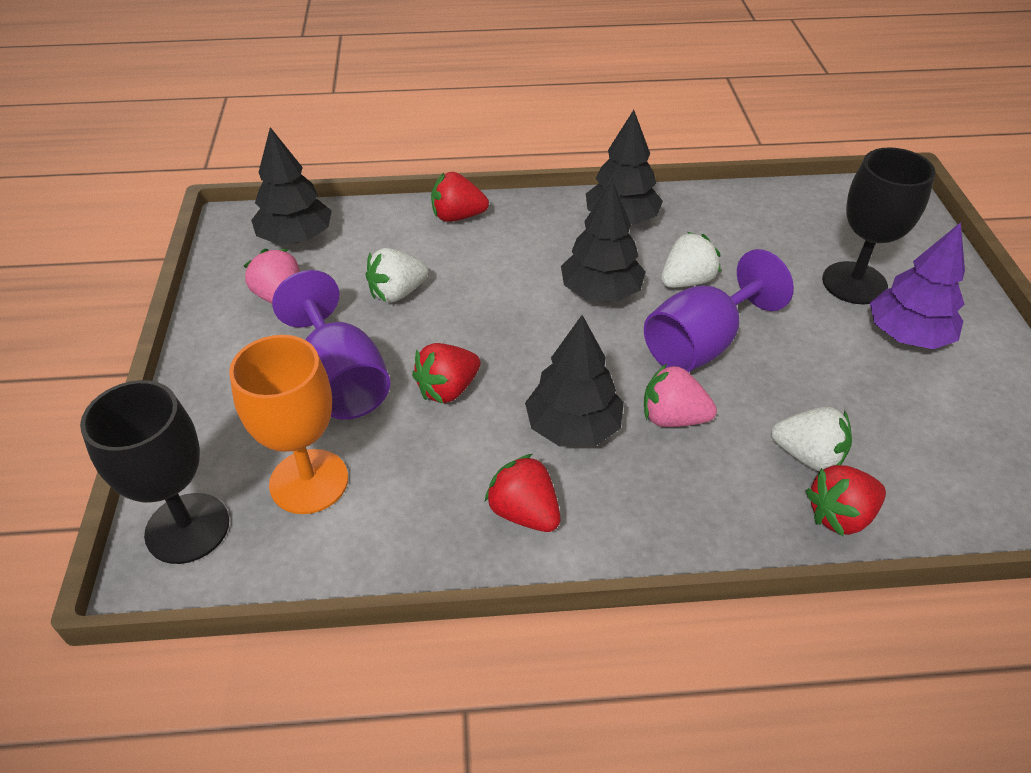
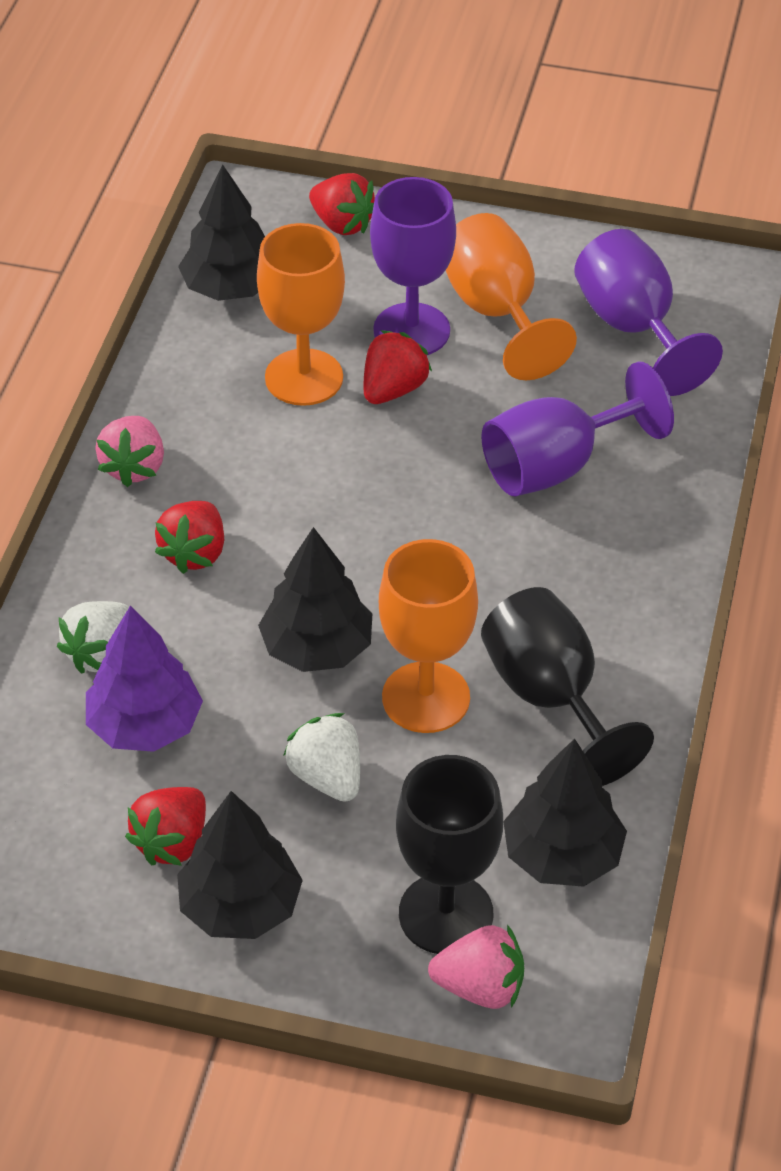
orange goblet: [229,335,348,514] = 1 -> [257,223,345,406] [379,539,478,733] [446,213,577,380] = 3
purple goblet: [272,270,390,420] [644,249,794,372] = 2 -> [370,177,456,355] [482,362,674,497] [574,229,723,396] = 3
white strawberry: [366,248,428,303] [661,232,721,288] [771,407,852,471] = 3 -> [57,601,129,674] [283,713,360,802] = 2

